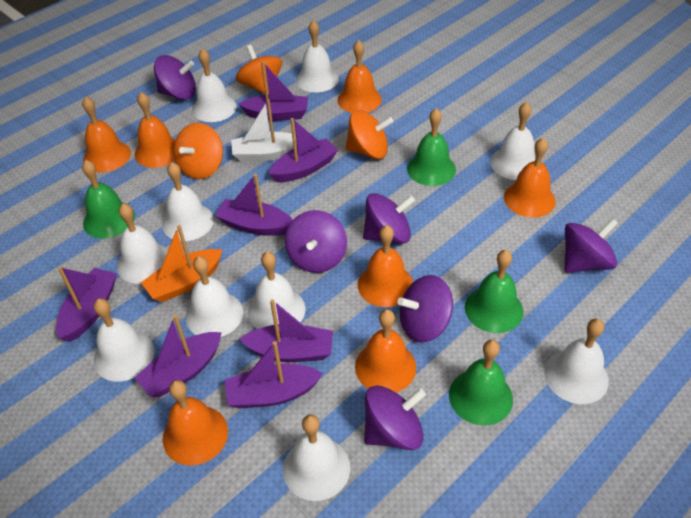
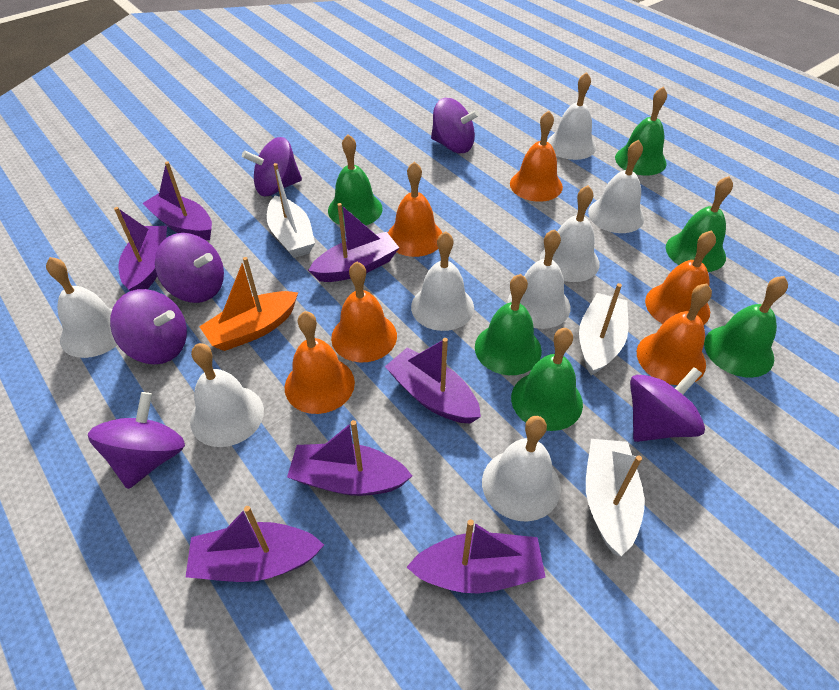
green bell: [82,160,135,239] [407,108,456,186] [449,340,513,426] [465,250,523,333] = 4 -> [328,134,383,226] [475,274,542,375] [511,328,583,431] [615,86,667,176] [666,176,733,272] [704,276,788,378] = 6
orange bell: [82,97,131,172] [135,92,175,168] [163,380,228,466] [338,40,382,113] [355,309,417,392] [358,225,413,307] [504,138,556,218] = 7 -> [285,311,355,414] [331,261,397,362] [388,161,442,257] [510,110,563,202] [637,284,712,385] [645,230,716,325] = 6
orange spinning top: [174,123,223,179] [236,45,282,94] [345,110,393,159] = 3 -> none = 0
white bell: [93,298,154,382] [117,203,168,284] [162,162,214,241] [186,256,243,337] [192,48,237,122] [248,252,306,329] [283,414,350,501] [296,20,339,92] [490,102,536,180] [544,319,609,404] = 10 -> [46,257,117,358] [190,343,264,447] [411,231,474,331] [482,416,561,522] [507,229,571,329] [540,185,600,282] [547,72,596,160] [588,140,644,233] = 8
white boat: [231,99,297,162] = 1 -> [267,163,315,258] [579,283,628,376] [586,439,644,556] = 3

